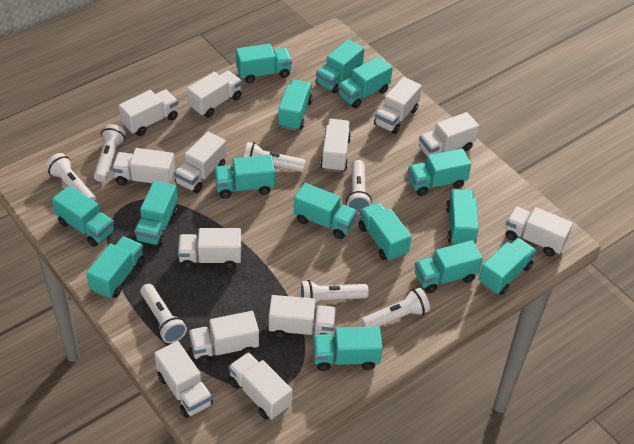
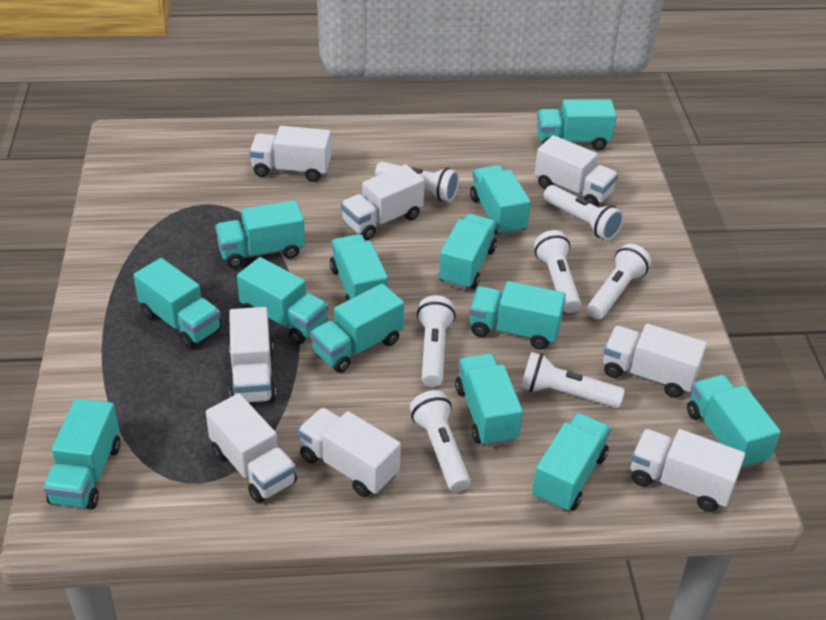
turquoise truck: [52,185,115,247] [86,236,144,299] [134,181,178,246] [214,155,275,199] [236,44,292,83] [278,79,313,131] [294,183,357,239] [313,326,383,371] [316,39,364,93] [338,56,393,108] [359,202,412,261] [408,149,471,196] [415,240,483,293] [446,189,479,245] [479,238,536,295] = 15 -> [43,398,121,510] [133,258,222,348] [215,200,305,268] [237,257,329,344] [310,283,404,373] [330,234,388,302] [439,214,497,290] [455,354,523,447] [469,281,566,350] [470,165,531,236] [532,413,611,511] [537,99,617,150] [687,375,781,470] = 13
white truck: [112,148,175,185] [119,90,178,136] [154,341,213,418] [174,132,227,193] [178,228,241,269] [187,71,242,118] [189,311,259,365] [228,352,293,420] [269,295,336,338] [320,119,351,172] [374,77,422,134] [419,112,479,156] [505,206,573,257] = 13 -> [206,393,297,503] [229,307,276,403] [249,126,331,182] [298,407,401,497] [341,164,425,240] [535,135,618,206] [603,324,707,398] [631,429,745,512] = 8

